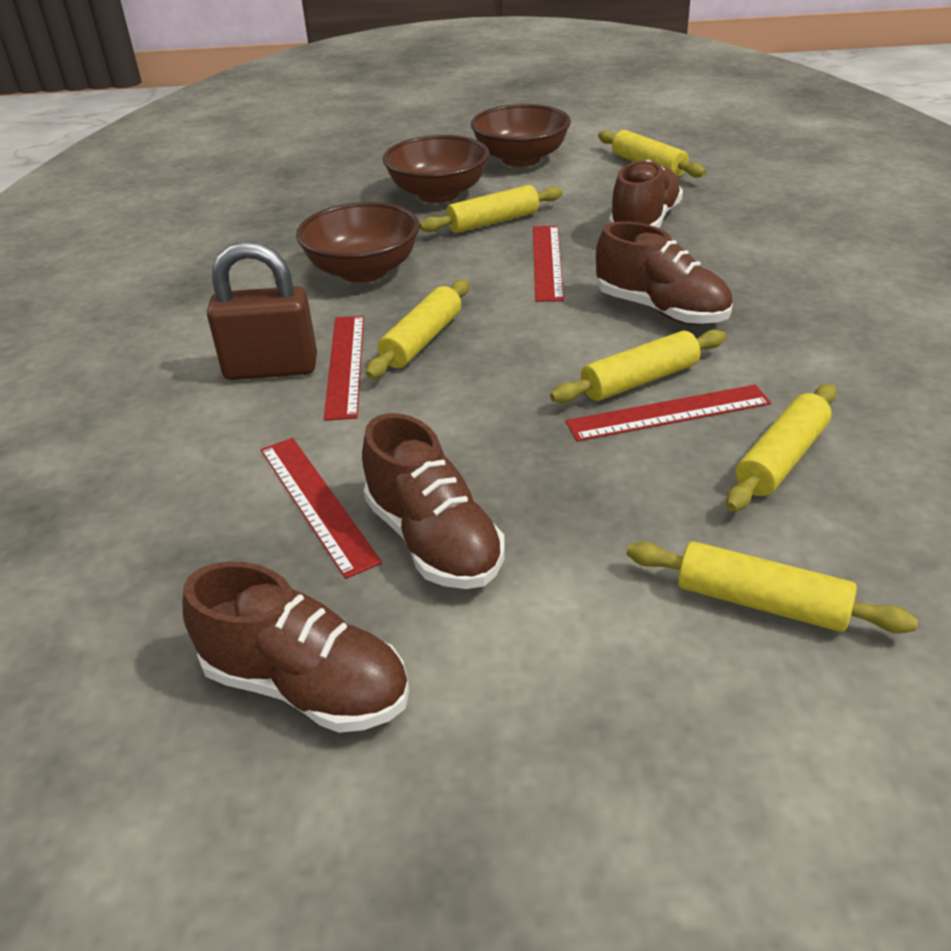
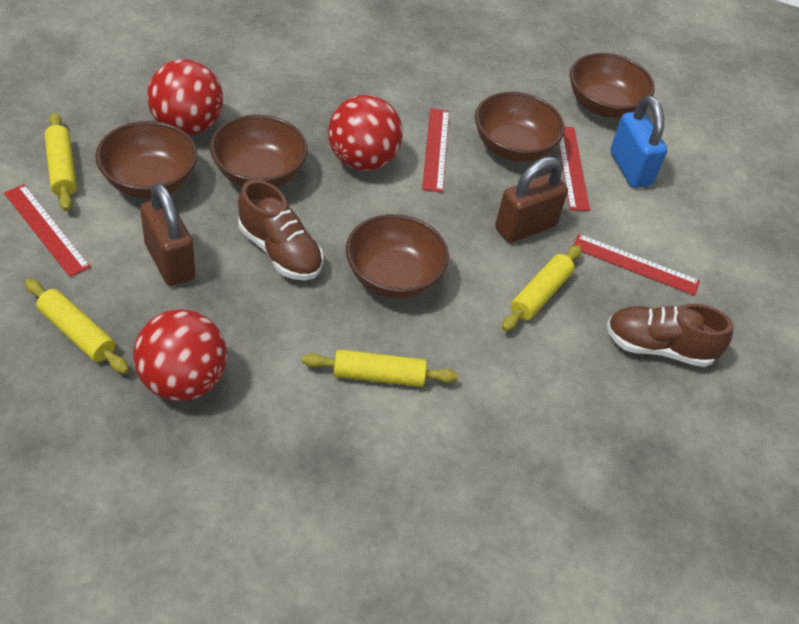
blue padlock: none = 0 -> [610,96,667,188] = 1
brown bowl: [296,202,420,283] [383,135,490,203] [471,104,571,167] = 3 -> [96,121,198,198] [210,114,308,187] [346,214,449,299] [475,92,565,162] [570,53,655,118] = 5
brown padlock: [207,241,317,380] = 1 -> [140,183,195,286] [495,157,568,243] = 2
brown shoe: [182,561,409,733] [362,413,505,589] [596,221,733,325] [609,160,683,228] = 4 -> [238,180,323,280] [607,304,733,367] = 2
red ball: none = 0 -> [133,309,227,401] [147,59,223,135] [328,95,403,171] = 3
yellow rolling pin: [366,280,469,379] [420,185,563,233] [550,329,726,403] [598,130,706,178] [627,541,918,634] [726,384,837,511] = 6 -> [25,279,129,374] [45,113,77,211] [302,350,458,387] [502,245,582,331] = 4

